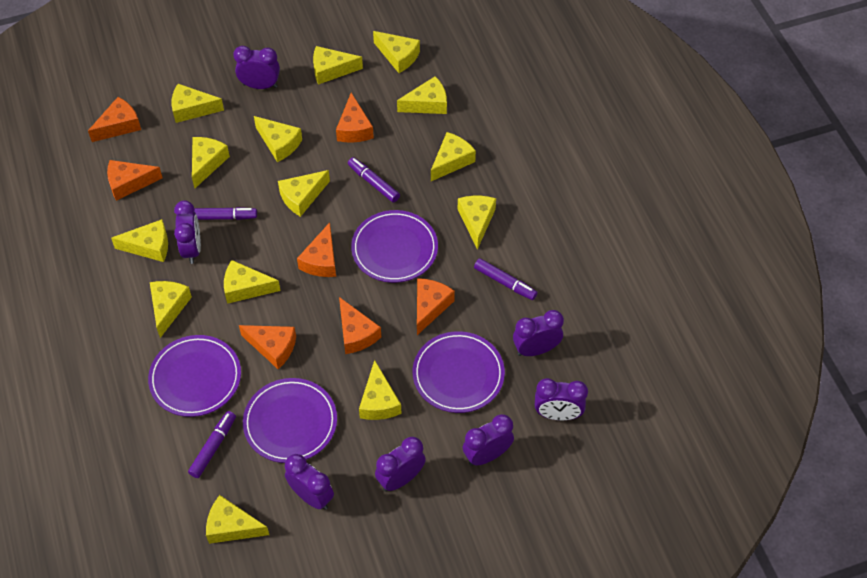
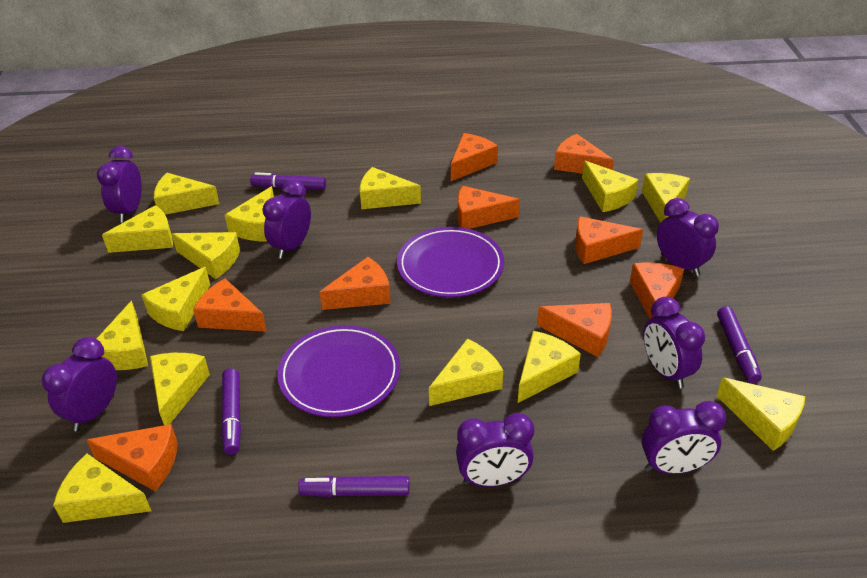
orange cheese: [88,97,141,142] [107,160,163,201] [239,325,296,369] [297,222,336,277] [336,93,374,143] [339,297,381,354] [417,278,455,335] = 7 -> [86,424,178,491] [193,278,267,332] [320,257,391,310] [451,133,498,181] [458,186,520,229] [537,303,612,357] [554,134,614,173] [575,216,643,264] [630,263,684,318] = 9
purple plate: [148,335,241,417] [243,378,337,463] [351,210,438,283] [413,331,505,413] = 4 -> [277,325,401,417] [397,227,504,298] = 2

